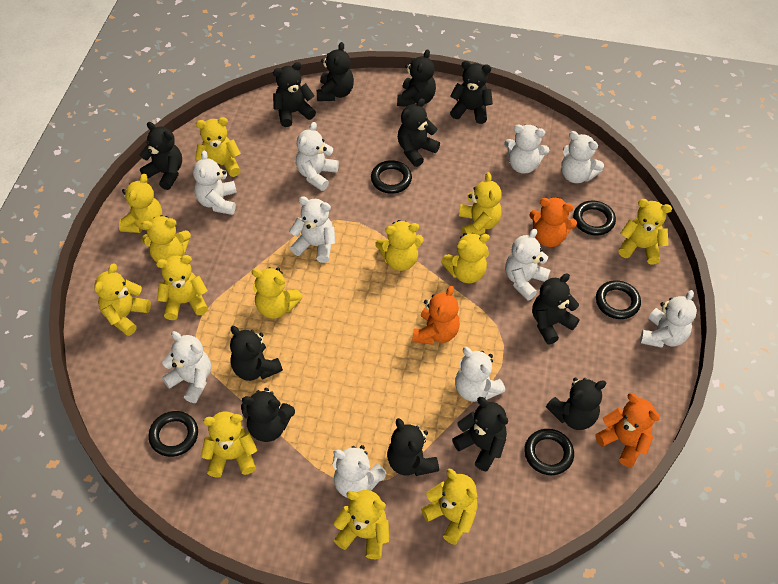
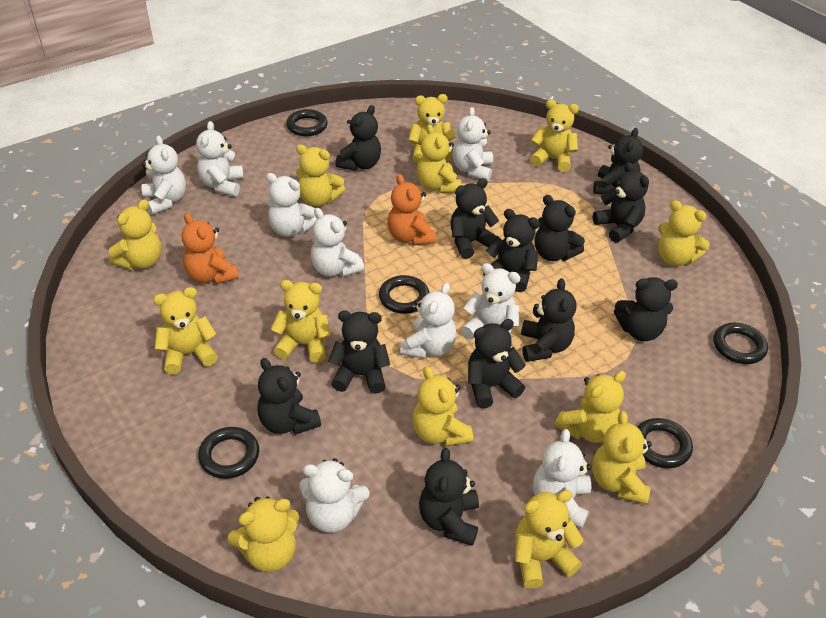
orange teddy bear: [412,286,460,345] [529,197,577,247] [596,393,660,468] = 3 -> [182,213,239,284] [387,174,436,245] = 2
white teddy bear: [162,331,211,403] [193,150,237,215] [289,196,335,263] [296,122,339,191] [332,445,387,498] [455,347,505,402] [504,125,549,174] [505,229,551,301] [561,131,604,183] [640,290,697,348] = 10 -> [141,135,186,215] [196,121,244,196] [266,173,317,237] [299,458,369,533] [311,208,364,277] [400,283,456,359] [453,107,493,181] [461,263,521,339] [533,429,592,529] = 9

